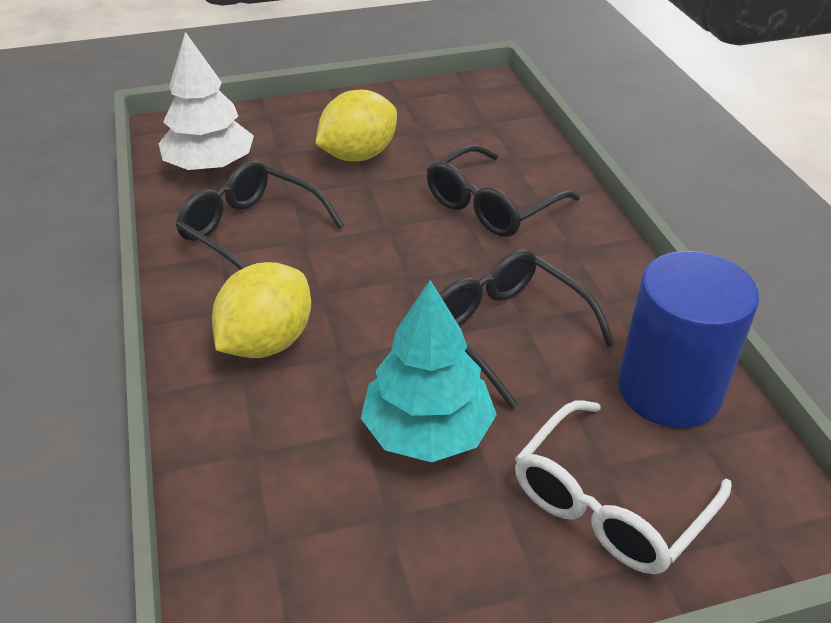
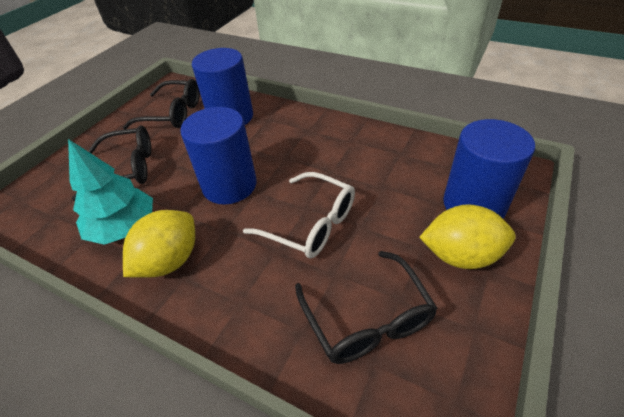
blue cylinder: [618,251,759,428] = 1 -> [180,107,257,204] [192,48,253,125] [443,119,535,218] = 3
white tree: [159,32,254,172] = 1 -> none = 0

